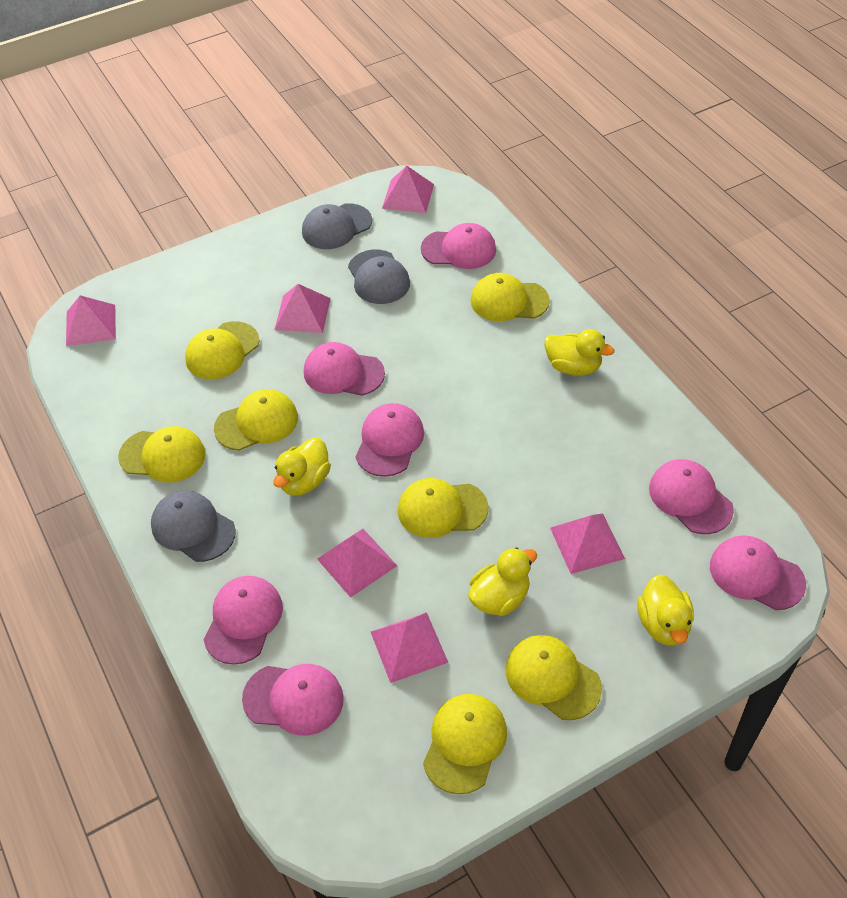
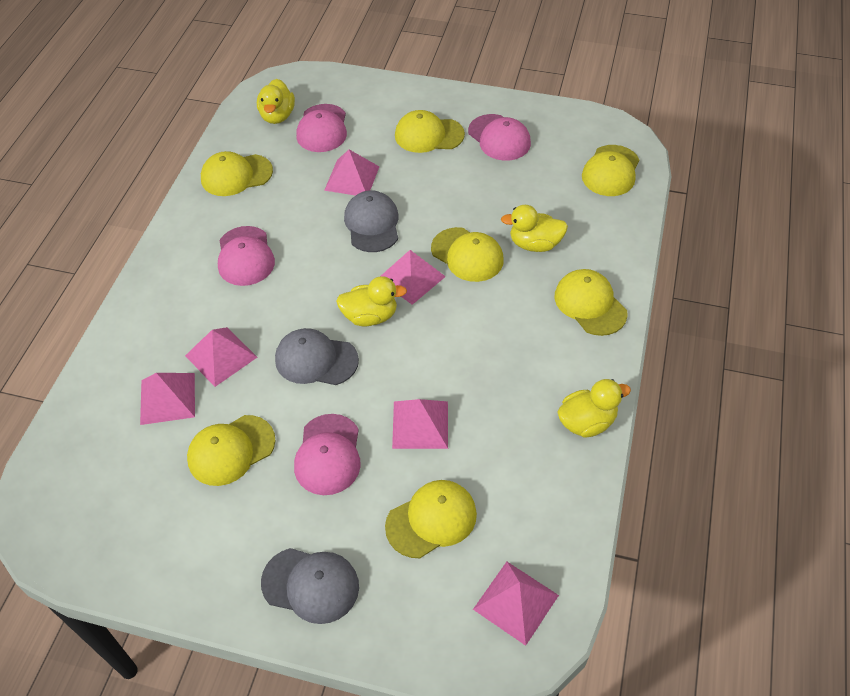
pink cap: [204,576,283,665] [242,664,344,736] [304,342,385,396] [355,403,424,477] [421,223,496,269] [649,459,734,534] [710,535,806,610] = 7 -> [218,226,275,286] [294,414,361,495] [296,104,347,152] [468,114,531,161] = 4

